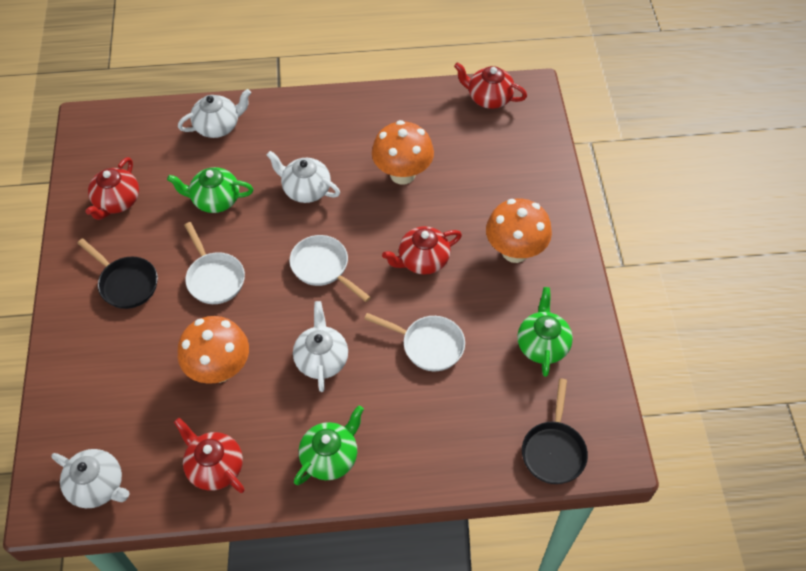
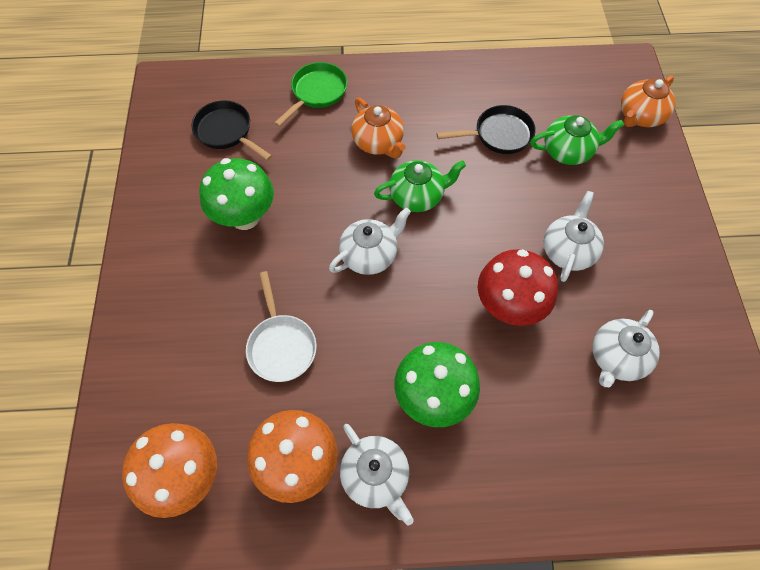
green mushroom: none = 0 -> [199,158,274,230] [394,342,480,427] = 2
green pan: none = 0 -> [274,62,347,127] = 1
green teapot: [167,167,253,213] [294,405,364,485] [517,287,573,377] = 3 -> [374,160,466,212] [531,115,624,165] = 2
orange mushroom: [178,316,249,384] [372,120,434,184] [486,198,552,263] = 3 -> [122,423,217,518] [247,410,338,503] = 2
orange teapot: none = 0 -> [351,97,405,158] [621,75,676,127] = 2
red mushroom: none = 0 -> [478,249,558,326] = 1
red teapot: [85,157,139,220] [174,418,245,493] [382,226,462,275] [454,62,527,109] = 4 -> none = 0
white pan: [184,222,245,304] [290,235,371,302] [364,313,465,371] = 3 -> [246,271,317,382] = 1

